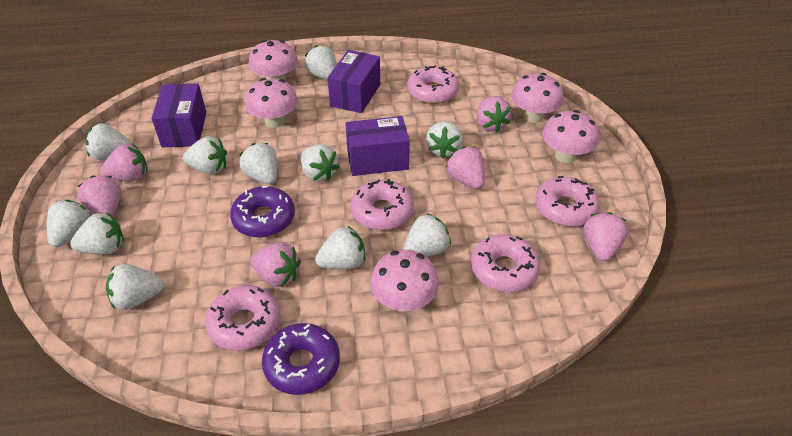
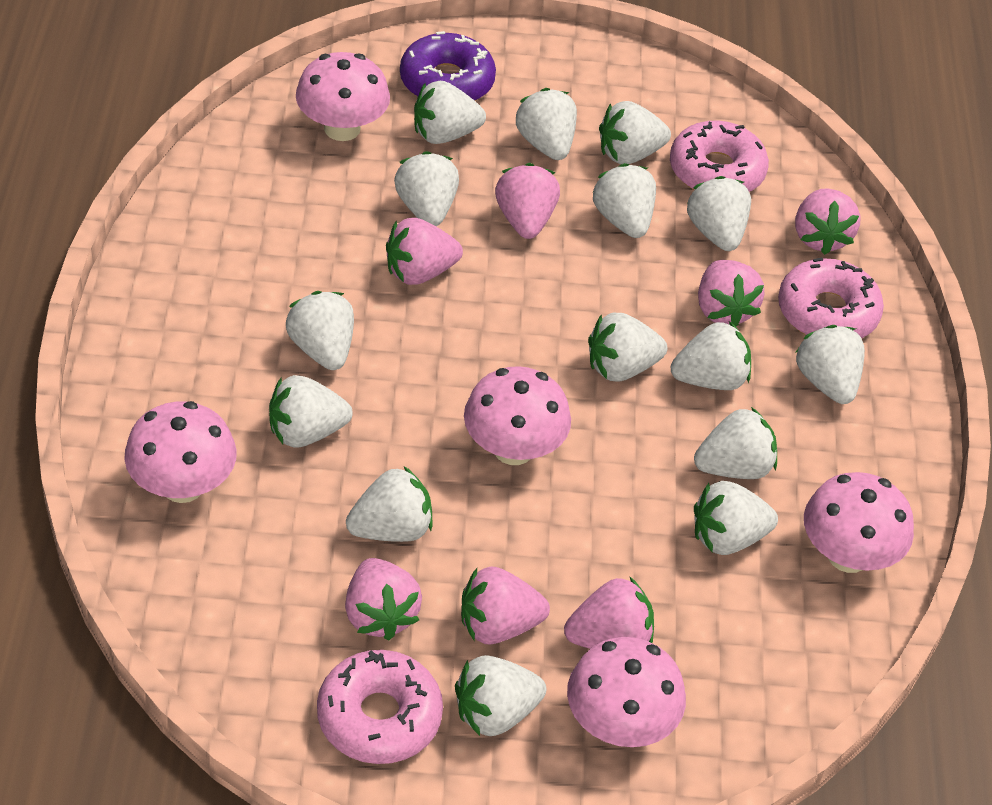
pink donut: [205,285,280,351] [351,179,414,230] [407,65,459,104] [471,234,540,292] [535,176,600,227] = 5 -> [317,650,443,764] [670,121,769,192] [778,258,884,338] = 3
pink strawberry: [77,176,121,217] [100,144,148,181] [250,243,301,287] [446,146,485,189] [477,97,511,133] [584,212,628,262] = 6 -> [345,558,422,640] [386,218,463,285] [461,567,550,645] [495,163,560,239] [564,576,654,649] [698,260,764,326] [795,188,860,255] = 7
purple box: [152,83,206,147] [328,50,380,113] [345,116,410,176] = 3 -> none = 0
purple donut: [230,186,295,238] [262,323,340,395] = 2 -> [400,31,496,101] = 1
white strawberry: [47,200,92,247] [70,212,124,255] [86,123,133,160] [106,264,164,310] [183,136,227,174] [239,143,277,185] [301,144,340,182] [305,45,336,80] [315,226,365,269] [403,213,451,257] [426,121,463,159] = 11 -> [269,375,353,447] [286,291,354,370] [346,466,432,542] [394,151,459,226] [414,81,486,144] [455,655,546,736] [515,88,577,160] [588,313,667,381] [592,163,656,238] [599,101,671,164] [670,321,751,390] [687,176,751,251] [694,407,777,479] [694,481,778,555] [795,325,865,404] = 15

